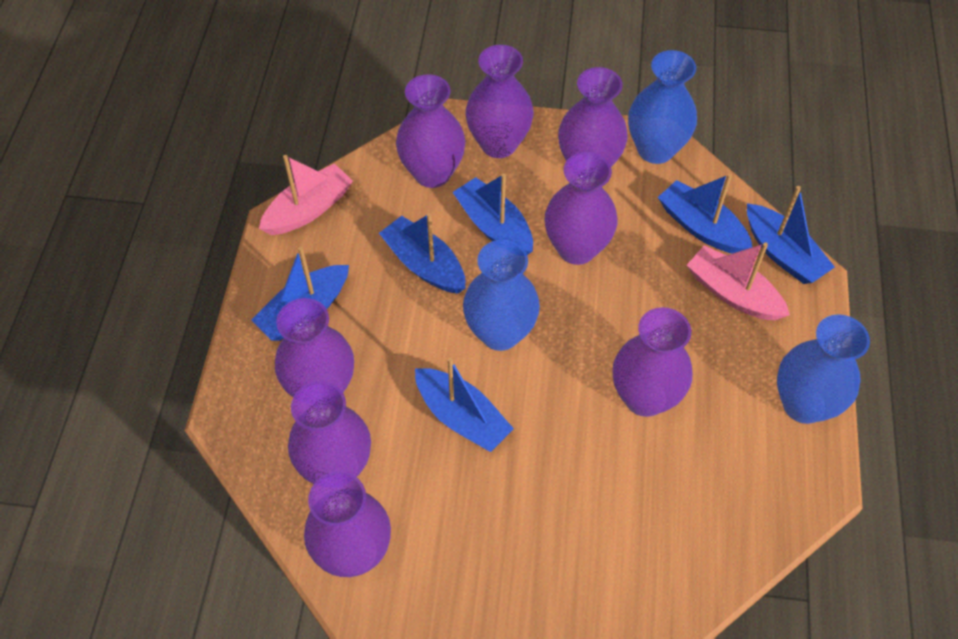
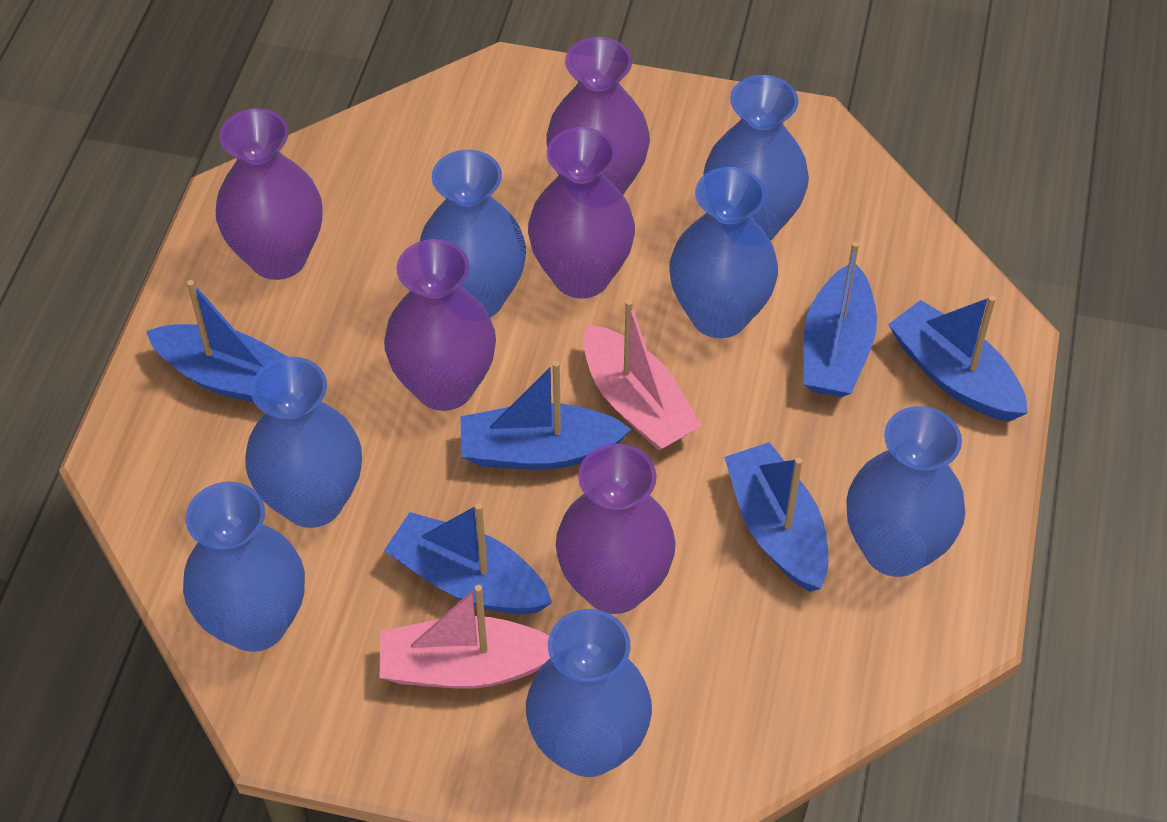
blue vase: [463,240,540,351] [628,50,697,164] [777,314,870,424] = 3 -> [183,482,305,652] [245,357,362,528] [420,150,526,317] [526,609,652,777] [669,167,778,338] [703,75,809,240] [846,406,965,577] = 7
purple vase: [275,298,354,397] [288,381,371,484] [304,471,391,577] [396,74,465,188] [466,45,534,158] [545,152,617,265] [558,67,627,167] [613,307,692,417] = 8 -> [216,108,323,280] [384,239,496,411] [528,127,635,298] [546,37,650,195] [556,444,676,614] = 5

